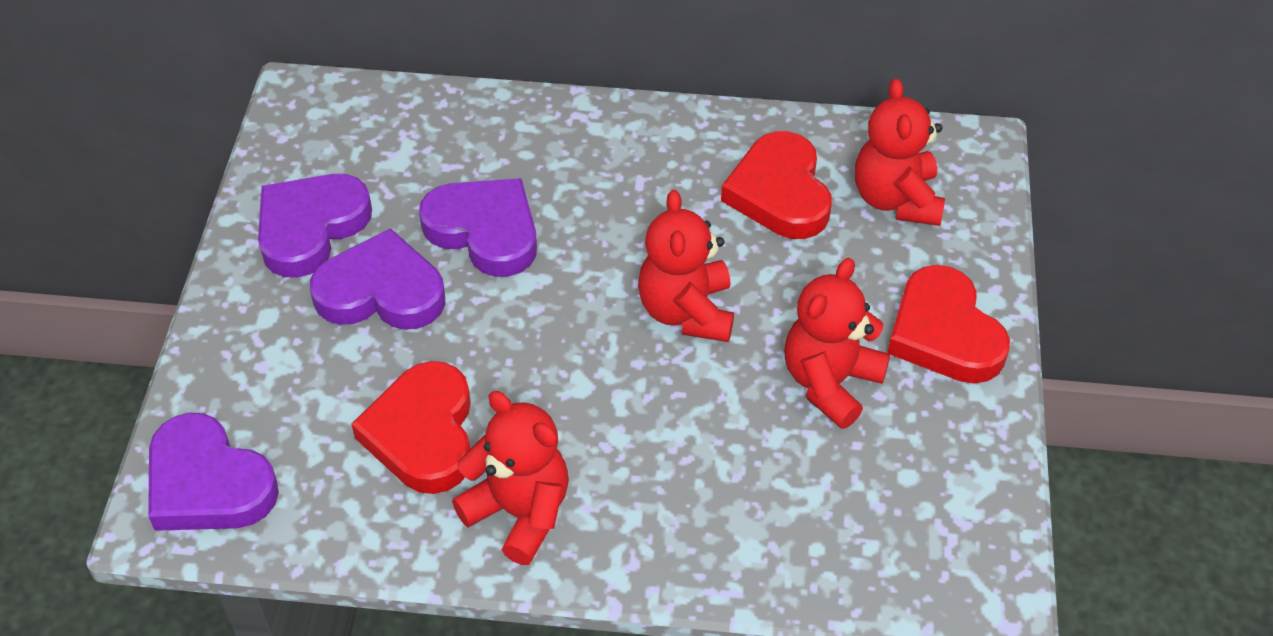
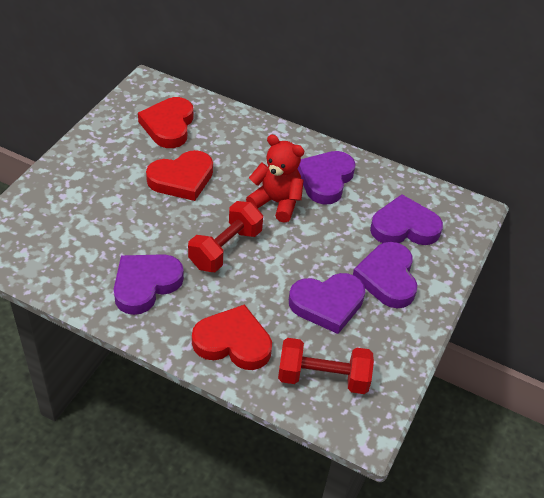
purple heart: [148,413,279,531] [258,174,372,278] [310,228,445,330] [419,178,537,277] = 4 -> [114,254,184,315] [289,273,365,334] [297,151,356,205] [353,242,417,308] [370,194,443,245] = 5
red dumbbell: none = 0 -> [188,201,263,272] [278,338,374,394] = 2
red teddy bear: [452,391,569,565] [638,190,734,342] [784,258,890,429] [855,78,945,226] = 4 -> [246,135,304,223] = 1

